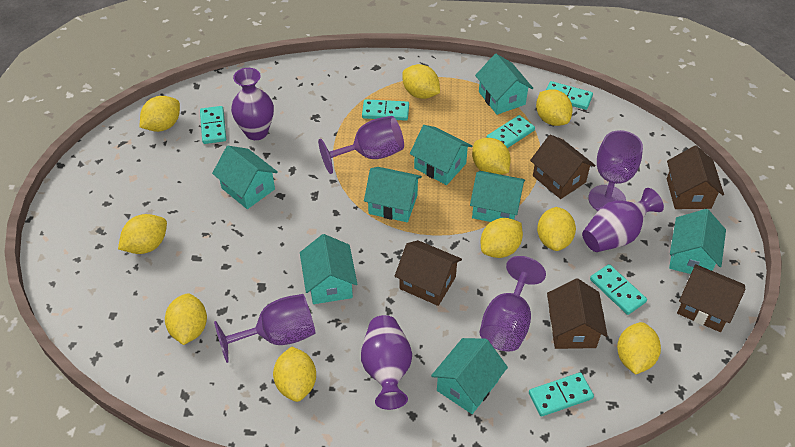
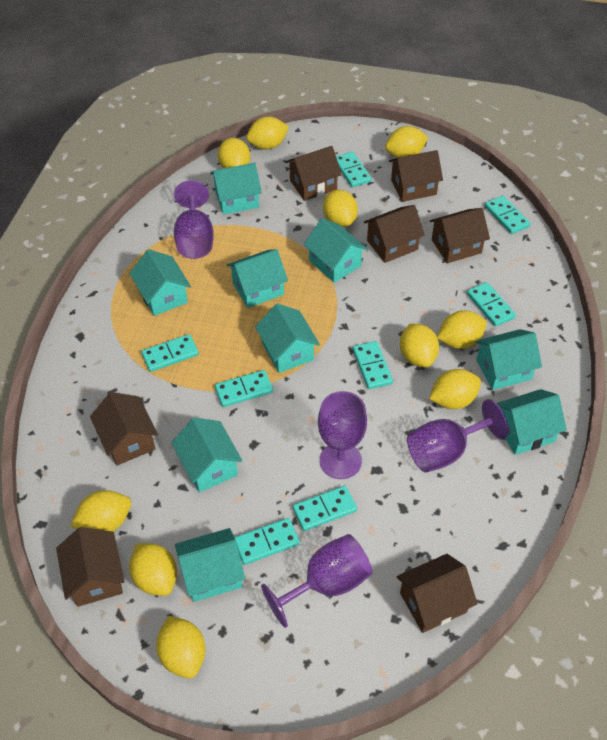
brown house: [394,240,462,306] [530,135,595,199] [547,279,608,349] [667,146,724,209] [677,264,745,332] = 5 -> [56,527,125,607] [90,392,158,466] [286,146,342,201] [364,205,425,263] [389,150,443,202] [396,554,478,633] [430,208,490,263] = 7
purple vase: [231,68,274,140] [361,315,412,410] [582,188,664,252] = 3 -> none = 0
turquoise domino: [200,106,226,144] [362,99,409,121] [486,115,535,148] [529,372,594,417] [546,81,593,110] [590,264,647,315] = 6 -> [141,334,199,372] [215,370,273,407] [234,518,300,565] [293,486,357,531] [336,151,371,187] [353,341,393,389] [467,282,516,327] [485,196,530,234] = 8
turquoise house: [212,146,278,209] [300,234,357,304] [364,167,422,222] [410,125,472,185] [431,338,508,414] [470,171,525,222] [475,54,533,115] [669,209,726,274] = 8 -> [129,249,191,316] [171,418,242,492] [175,528,245,602] [210,163,262,215] [227,249,288,308] [255,303,320,373] [304,219,368,283] [475,329,542,390] [497,389,567,455] = 9

